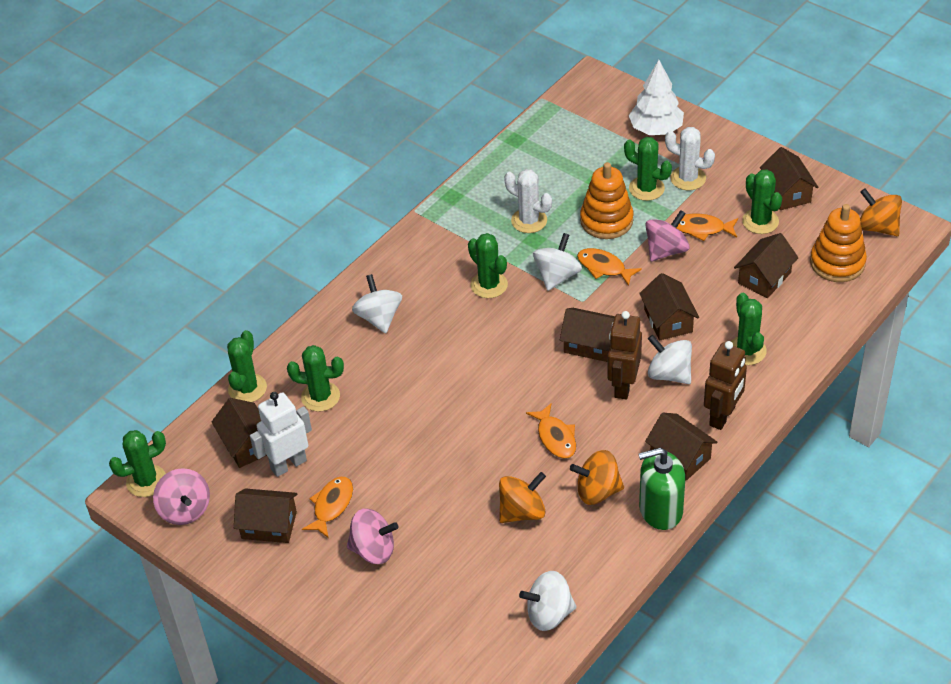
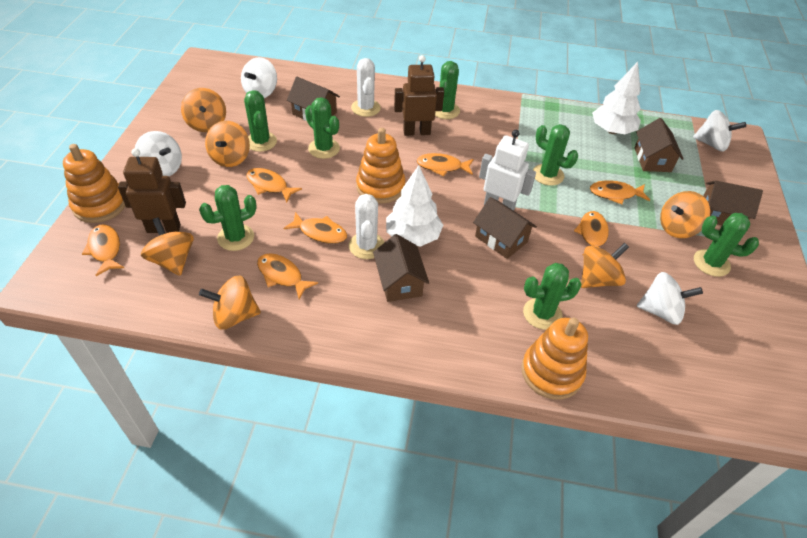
brown house: [212,398,267,468] [234,488,297,543] [560,308,615,362] [639,273,699,341] [645,413,718,481] [734,233,799,298] [760,147,818,210] = 7 -> [287,77,340,121] [373,234,429,302] [473,197,537,259] [635,118,684,172] [703,180,763,225] = 5
green soap dispenser: [639,447,685,530] = 1 -> none = 0
orange fish: [302,477,353,538] [526,403,576,459] [577,248,642,286] [677,214,738,241] = 4 -> [82,224,124,276] [246,168,302,203] [257,253,318,299] [283,212,347,244] [417,153,474,177] [574,211,609,255] [590,180,650,205] = 7
orange spinning top: [499,472,546,523] [570,450,624,505] [860,189,902,236] = 3 -> [141,217,194,276] [181,88,226,132] [199,275,261,330] [205,121,250,167] [581,243,629,288] [660,191,710,238] = 6
orange stacking toy: [580,162,633,239] [810,204,867,282] = 2 -> [63,144,125,223] [356,128,405,204] [521,318,588,400] = 3
pink spinning top: [153,468,210,525] [347,508,399,564] [645,210,690,262] = 3 -> none = 0
white tree: [629,60,684,135] = 1 -> [386,165,443,246] [592,62,641,134] = 2

